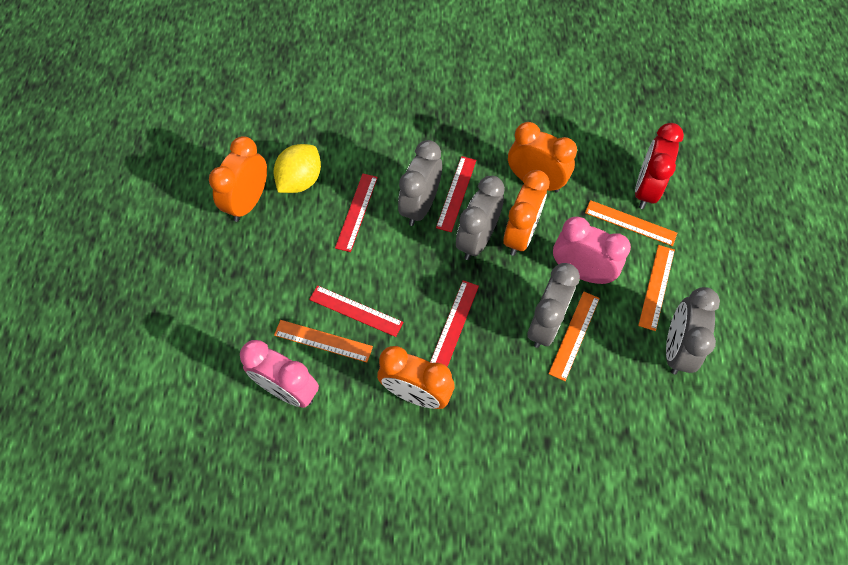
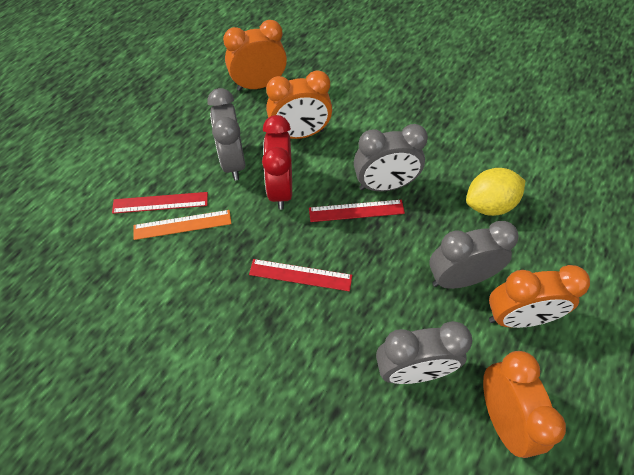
orange ruler: [274,320,373,362] [548,291,600,381] [585,200,677,246] [638,245,675,331] = 4 -> [133,210,231,240] = 1
pink clock: [240,340,319,408] [553,216,631,284] = 2 -> none = 0
red ruler: [309,285,403,337] [335,174,378,252] [430,280,479,367] [436,156,476,232] = 4 -> [112,192,208,214] [249,259,352,292] [309,200,405,222] = 3

